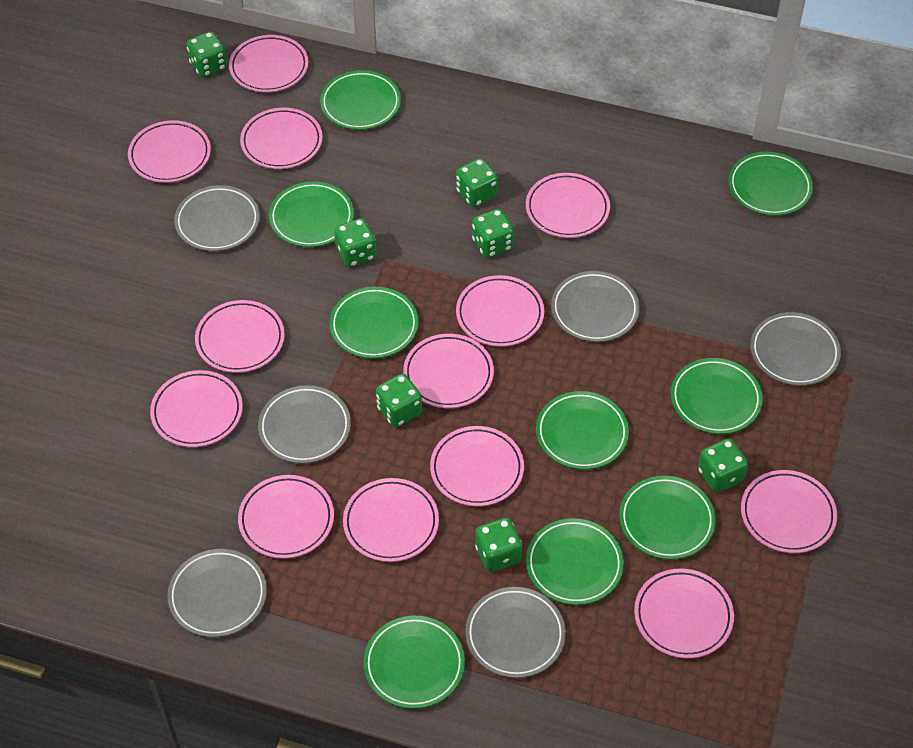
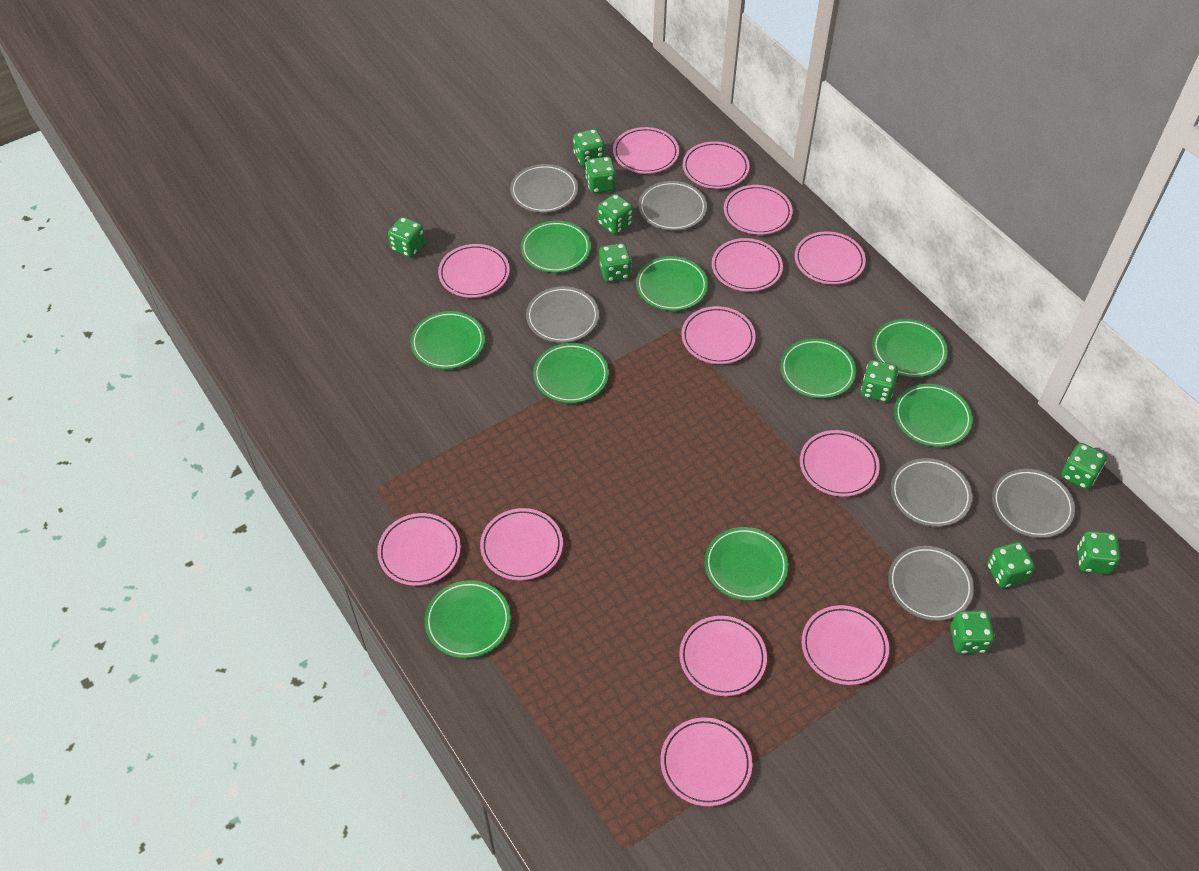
green dice: [186,31,227,78] [334,218,376,267] [376,374,422,427] [456,158,498,207] [472,209,514,258] [475,518,522,572] [698,439,748,493] = 7 -> [388,217,425,257] [573,129,605,166] [586,156,616,193] [598,194,633,234] [599,243,632,282] [861,360,898,402] [950,610,995,654] [987,542,1035,588] [1061,443,1107,489] [1077,531,1120,574] = 10

